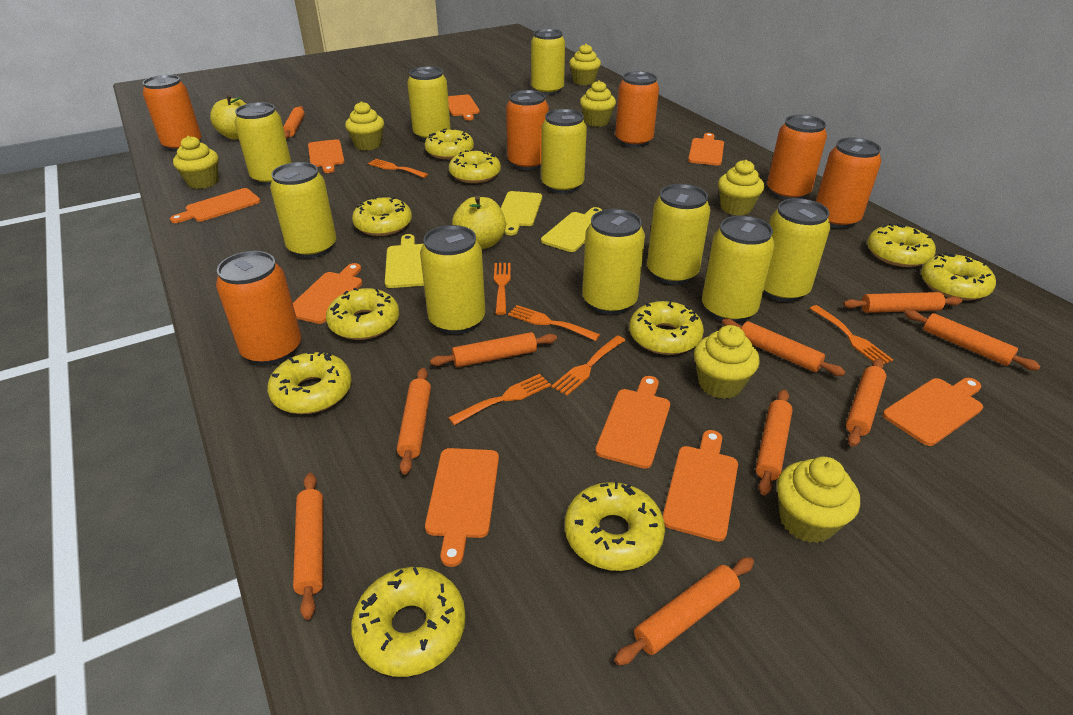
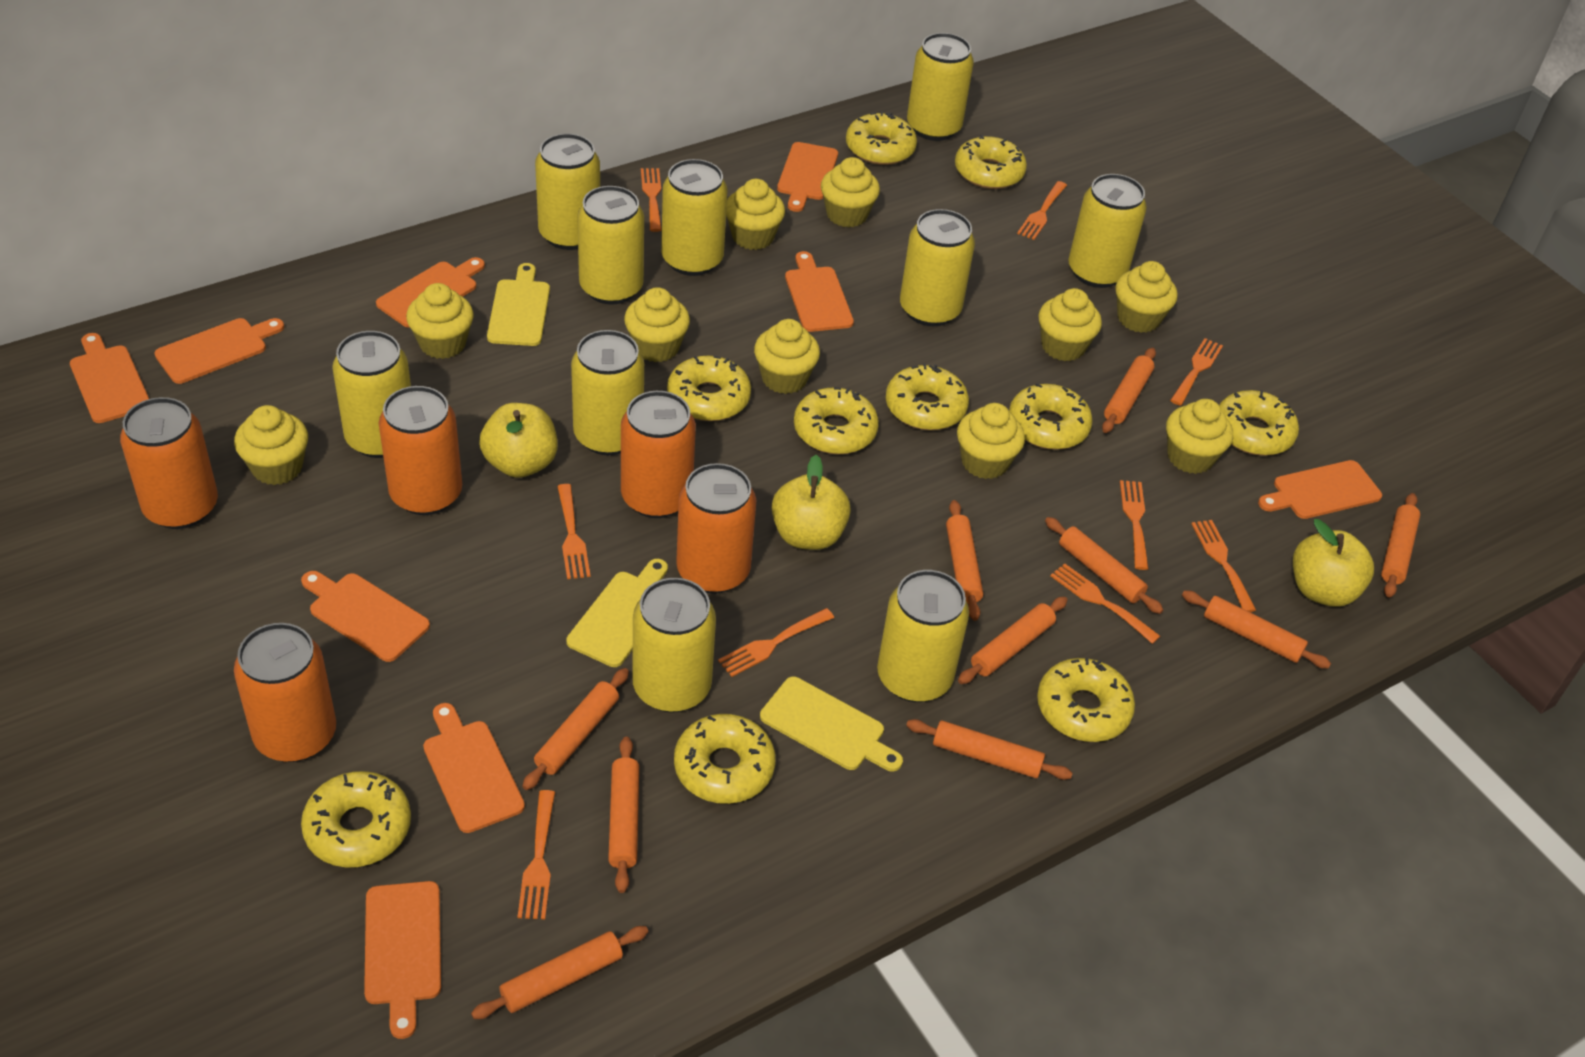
orange can: [143,75,202,152] [216,251,301,365] [506,90,549,170] [615,71,659,147] [767,115,827,200] [816,137,881,228] = 6 -> [120,397,218,529] [234,623,336,762] [379,386,462,515] [621,391,696,518] [676,463,756,594] = 5
orange fork: [368,159,428,178] [448,374,551,425] [494,263,511,315] [508,305,600,341] [551,335,625,396] [809,305,893,364] = 6 -> [518,790,555,919] [557,484,591,579] [641,168,662,232] [718,608,834,677] [1017,181,1067,240] [1050,563,1160,644] [1120,480,1149,570] [1170,338,1223,406] [1191,520,1256,612] = 9
yellow apple: [210,95,246,140] [452,196,506,249] = 2 -> [479,403,558,478] [772,455,851,550] [1293,519,1374,607] = 3
yellow cupcake: [173,136,219,189] [345,101,384,150] [569,44,601,85] [580,80,616,127] [694,325,760,399] [718,160,764,216] [777,457,860,543] = 7 -> [234,405,308,485] [406,283,474,359] [624,287,690,362] [726,179,785,250] [754,319,820,394] [821,157,880,228] [957,403,1025,479] [1038,288,1102,361] [1115,261,1178,333] [1166,399,1233,474] = 10

